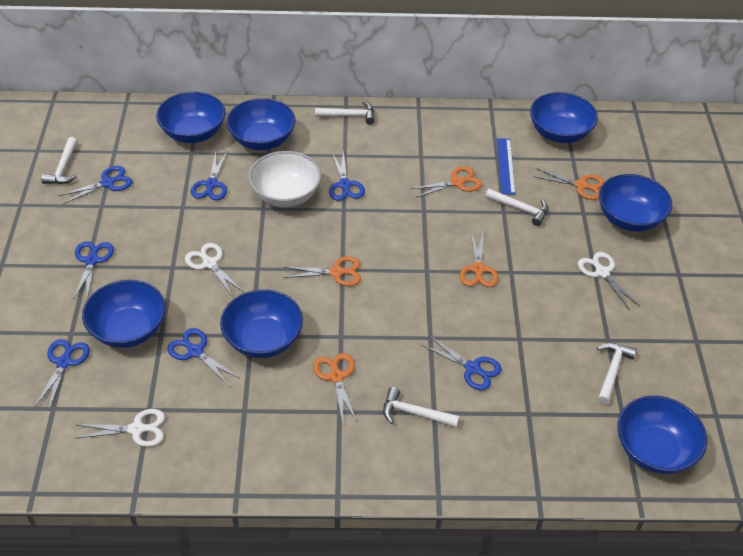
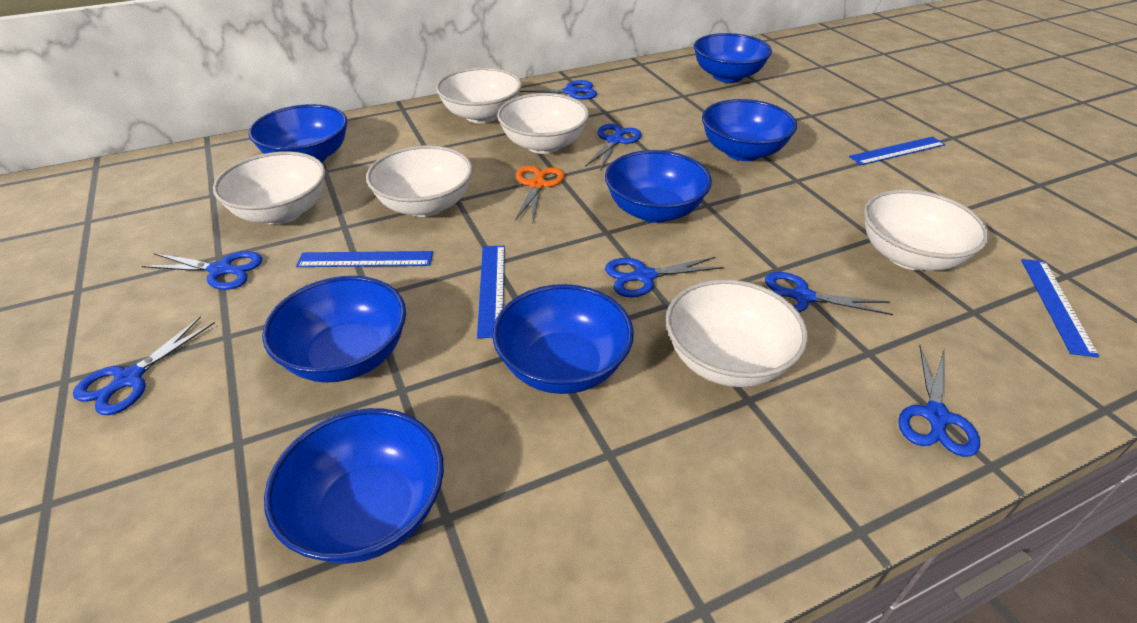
blue ruler: [497,138,516,195] = 1 -> [296,251,433,267] [477,246,505,338] [849,137,945,165] [1021,259,1099,357] = 4
orange scissors: [284,256,361,286] [313,353,357,424] [411,166,482,198] [459,232,498,287] [533,168,605,200] = 5 -> [515,166,564,221] = 1
white bowl: [249,151,321,207] = 1 -> [213,152,325,224] [366,145,473,217] [436,67,522,123] [497,93,589,154] [666,279,808,387] [864,189,989,271] = 6
white hammer: [41,137,77,184] [315,101,375,124] [383,387,459,428] [485,189,548,226] [597,343,637,404] = 5 -> none = 0
white scissors: [76,409,165,447] [185,243,245,297] [578,252,640,309] = 3 -> none = 0

